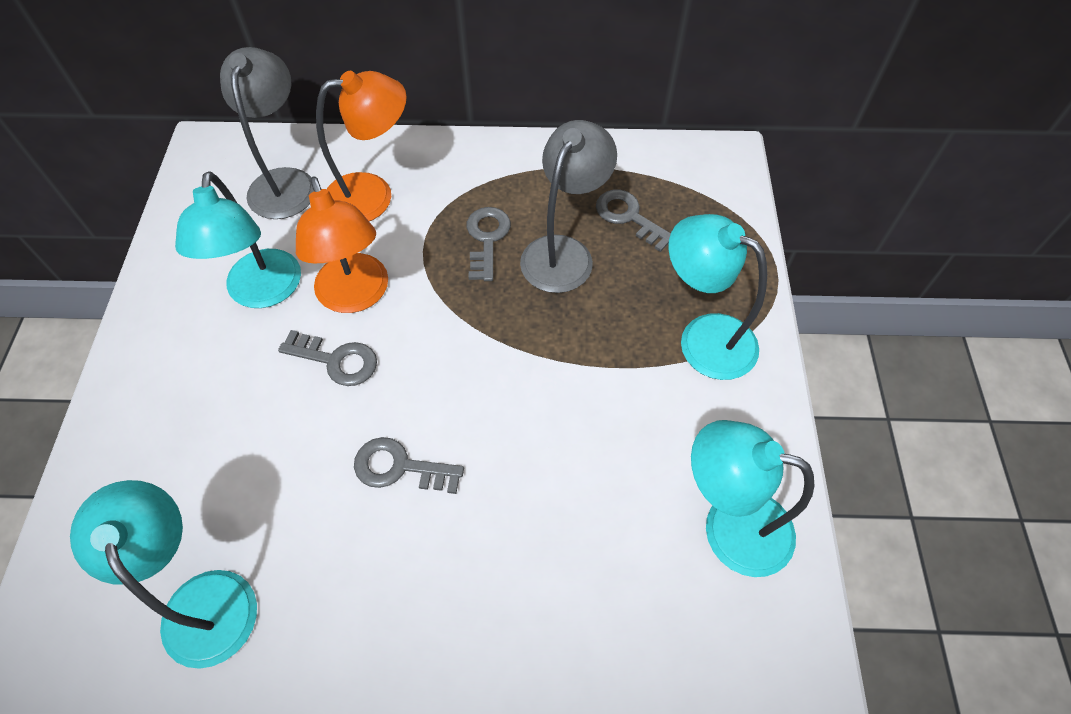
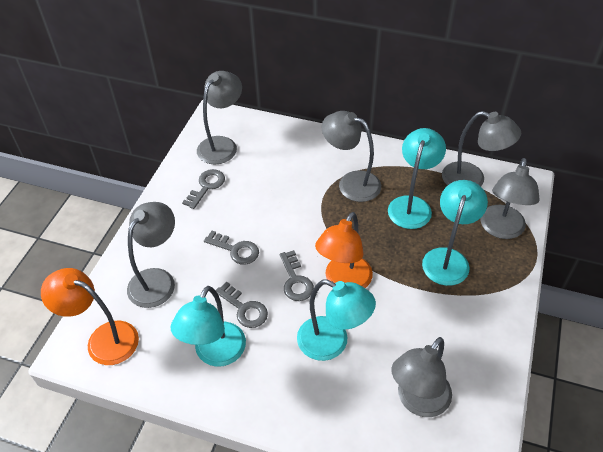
grey lamp: [220,47,314,219] [520,120,617,293] = 2 -> [127,202,175,308] [197,71,242,164] [322,111,381,202] [391,337,452,417] [442,111,521,186] [480,158,540,239] = 6

